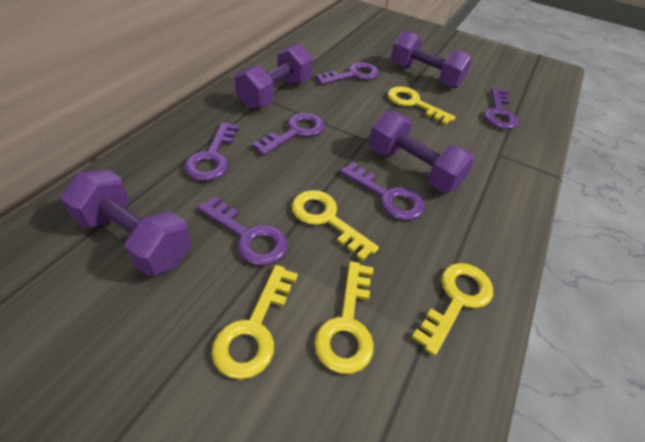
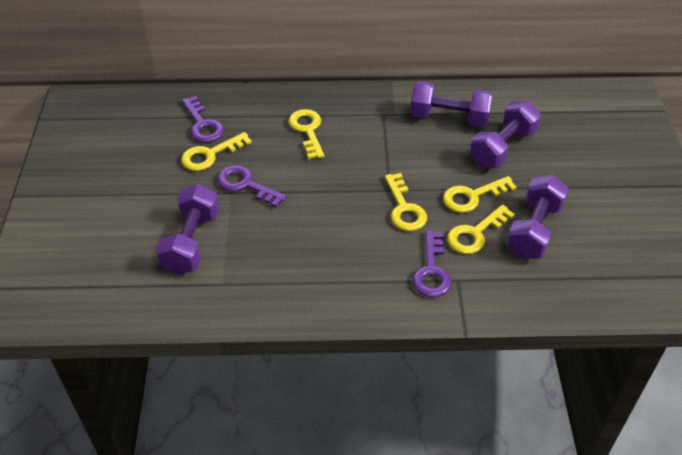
purple key: [184,122,239,181] [198,196,288,266] [252,113,325,156] [315,62,379,85] [340,162,425,221] [484,88,519,129] = 6 -> [182,96,224,143] [217,165,287,208] [412,231,451,297] = 3

